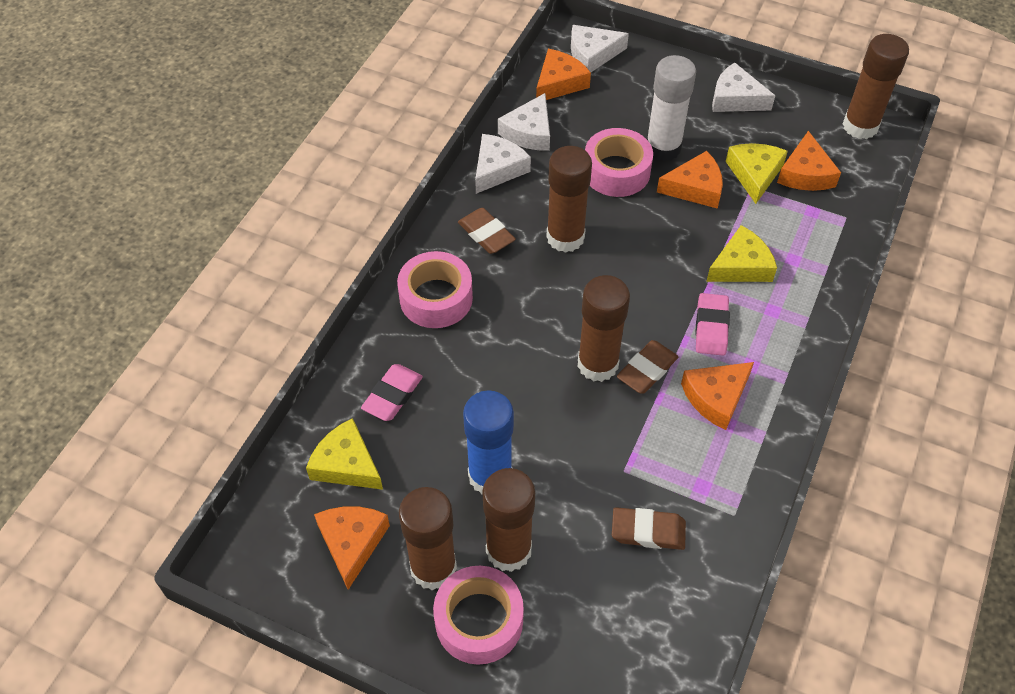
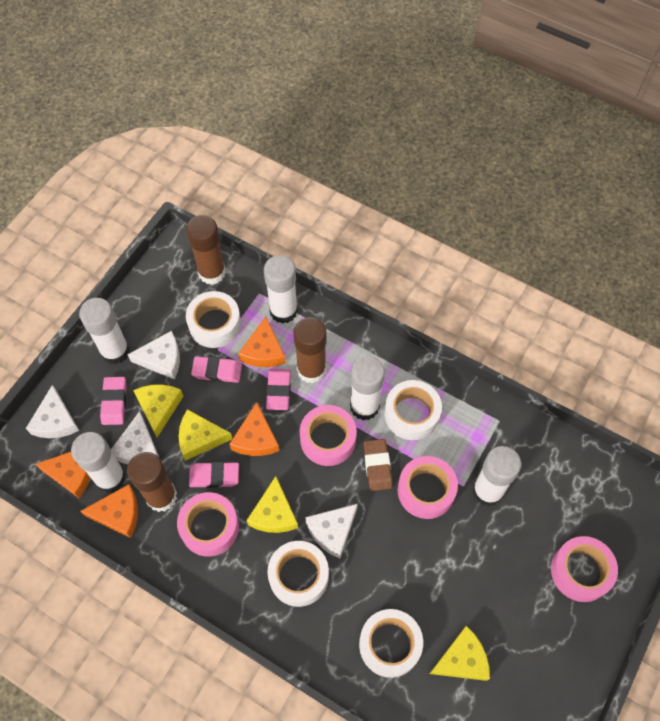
blue glue stick: [463,390,514,495] = 1 -> none = 0
brown eraser: [458,208,516,254] [612,507,686,550] [617,340,679,394] = 3 -> [363,439,392,491] = 1
brown glue stick: [399,487,457,590] [482,468,535,572] [547,146,592,253] [578,275,630,382] [843,34,909,139] = 5 -> [127,452,177,512] [186,215,226,285] [293,317,327,383] = 3
orange cheese: [314,506,390,590] [536,49,591,100] [657,151,723,209] [681,362,754,430] [777,131,841,191] = 5 -> [35,452,90,498] [80,484,138,538] [230,402,279,456] [238,316,286,367] = 4
pink eraser: [361,364,423,421] [695,293,730,356] = 2 -> [100,377,127,425] [189,462,239,488] [191,356,242,383] [266,369,291,410] = 4
pink tape: [397,251,473,328] [433,566,524,665] [585,128,653,197] = 3 -> [177,492,239,557] [300,405,357,466] [398,456,458,519] [551,536,618,602] = 4
white glue stick: [647,55,696,161] = 1 -> [71,432,126,493] [79,298,130,364] [264,255,298,324] [350,356,385,420] [472,446,521,507] = 5
white tape: none = 0 -> [186,291,241,348] [268,541,329,607] [359,609,423,678] [384,380,442,440] = 4
yellow cheese: [306,418,383,490] [706,225,777,282] [726,143,788,204] = 3 -> [133,385,183,437] [179,409,232,461] [247,476,298,533] [429,626,490,681] = 4

